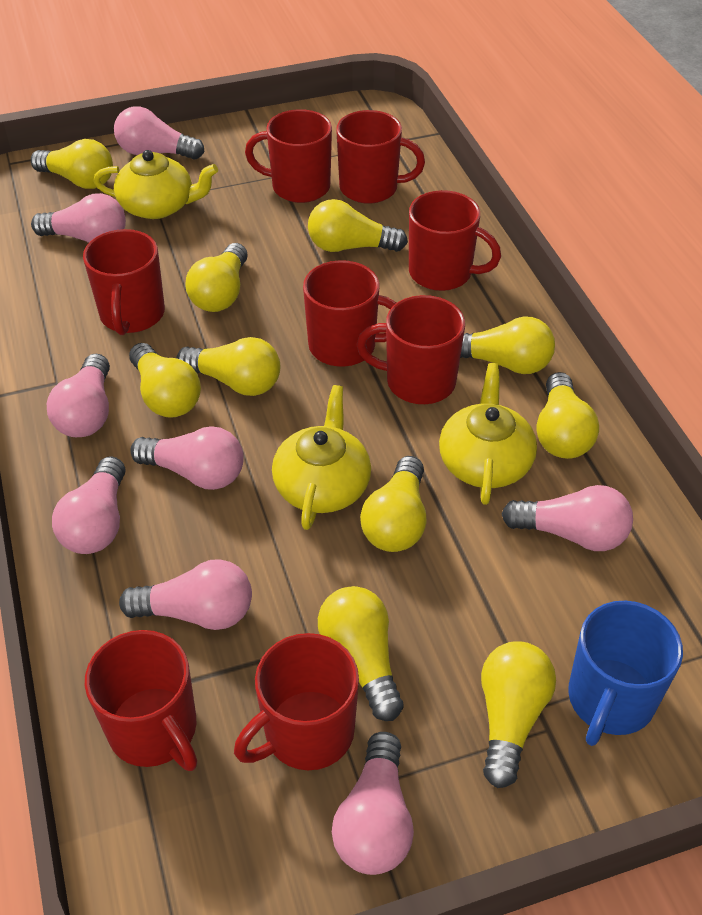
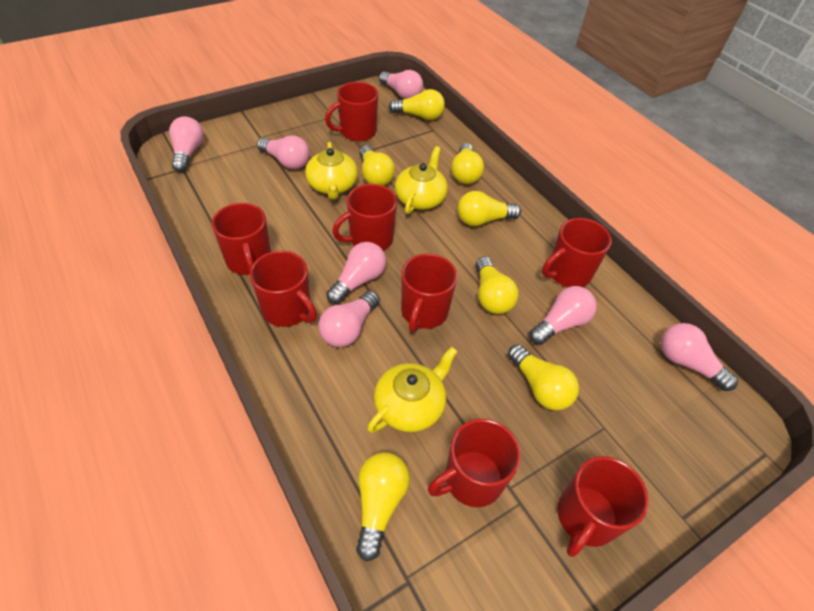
blue mug: [568,601,683,746] = 1 -> none = 0
pink light bulb: [31,193,126,243] [47,354,110,437] [52,456,125,554] [114,106,204,160] [119,559,252,630] [130,427,244,490] [332,732,414,875] [502,485,633,551] = 8 -> [169,116,204,172] [257,135,310,169] [319,291,380,347] [326,242,386,304] [379,70,423,99] [529,286,597,345] [661,323,738,391] = 7
yellow light bulb: [31,139,113,189] [129,343,201,418] [176,337,280,396] [185,243,248,312] [308,199,408,252] [318,586,403,721] [360,456,426,552] [460,316,555,374] [481,642,556,788] [536,372,599,459] = 10 -> [356,452,410,561] [359,145,395,186] [389,89,445,120] [451,143,484,184] [458,191,521,226] [476,257,518,314] [508,344,579,411] = 7

